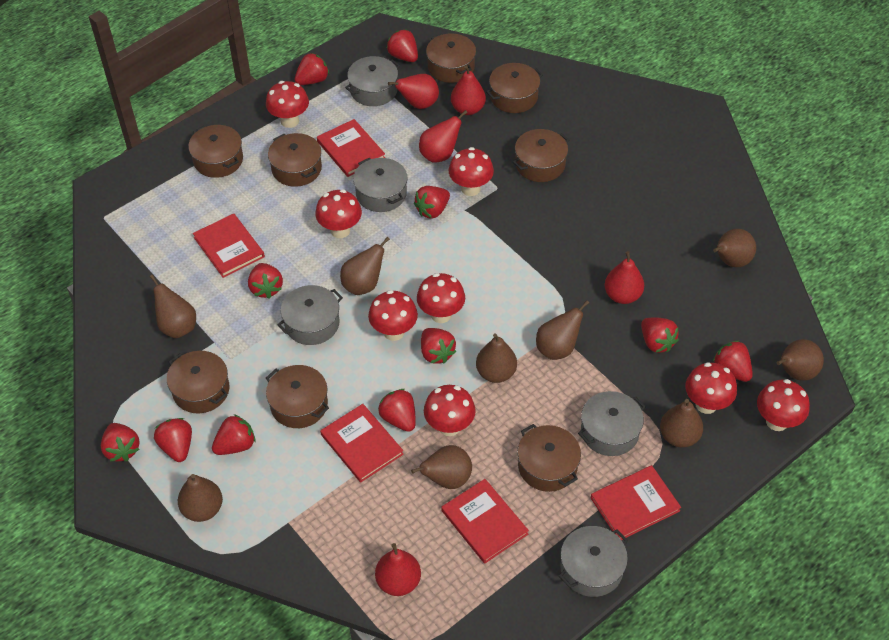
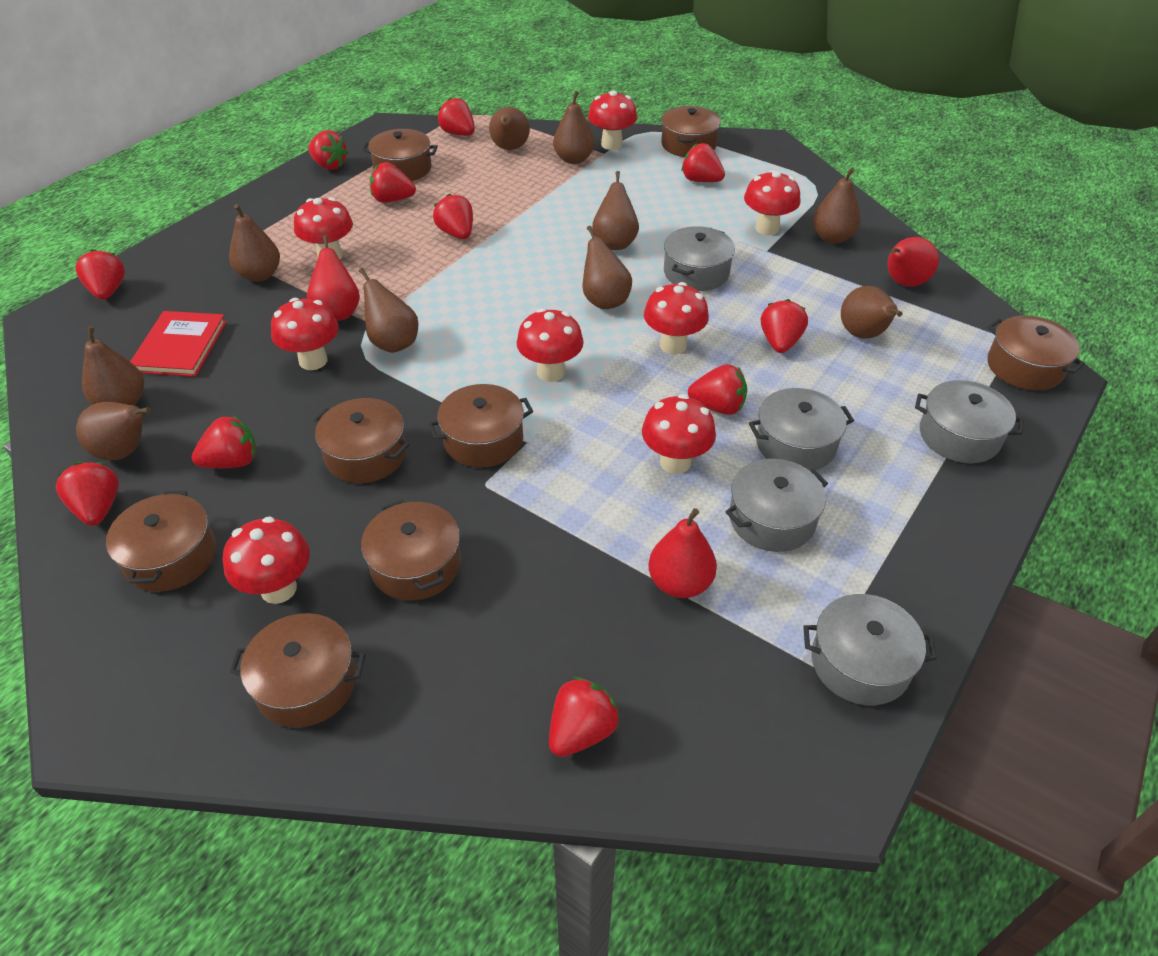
brown pear: [150,275,196,338] [178,474,223,522] [340,237,390,295] [411,445,472,489] [476,333,517,383] [536,300,589,360] [660,399,703,448] [713,229,756,267] [776,339,824,381] = 9 -> [76,402,151,460] [82,326,144,405] [229,204,280,282] [359,268,418,353] [489,107,530,150] [553,91,595,164] [583,226,632,309] [592,171,639,250] [813,168,861,244] [841,286,903,339] = 10
red book: [193,213,265,278] [317,119,385,177] [320,404,404,482] [441,479,529,564] [591,465,681,540] = 5 -> [130,311,227,377] = 1
red pear: [375,543,421,596] [388,74,439,109] [419,110,468,163] [451,65,486,115] [604,251,644,304] = 5 -> [307,235,360,321] [648,508,717,598] [887,237,939,287] = 3

